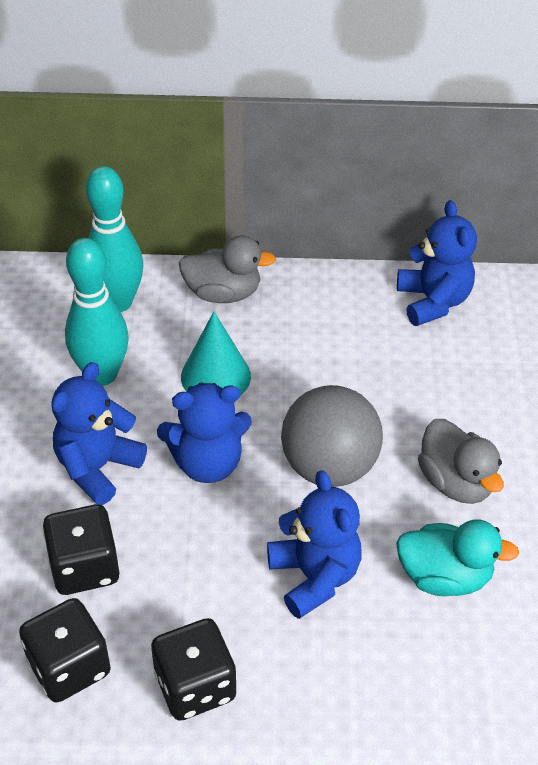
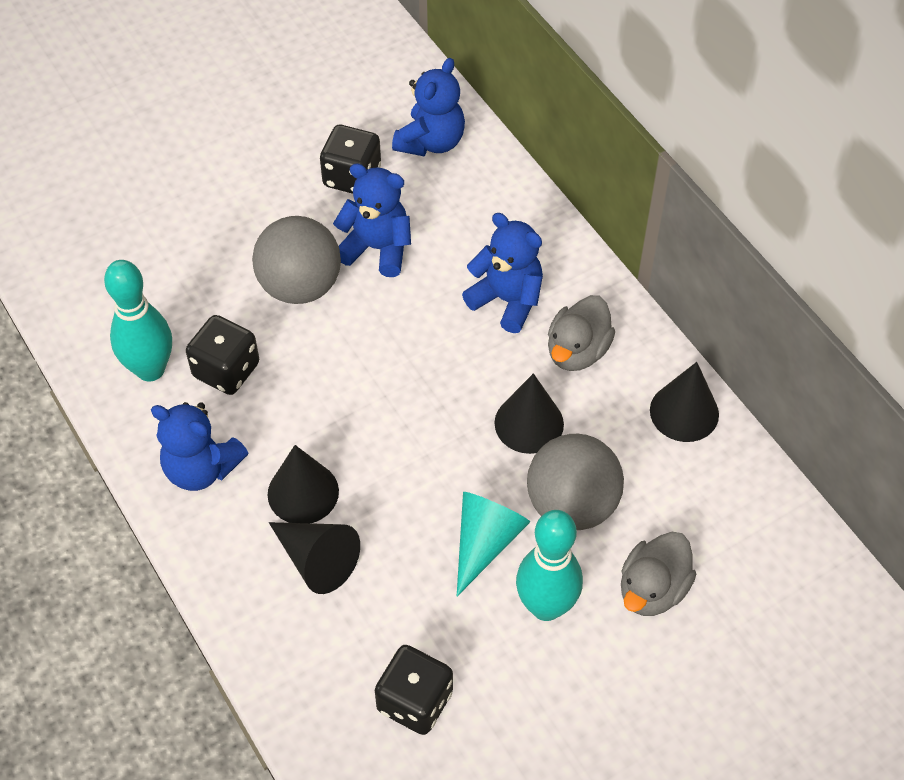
black cone: none = 0 -> [268,445,339,523] [269,522,360,594] [495,373,564,454] [650,362,719,442] = 4
grey ball: [281,385,383,487] = 1 -> [252,216,341,304] [527,434,624,530] = 2
turquoise duck: [396,520,519,596] = 1 -> none = 0

